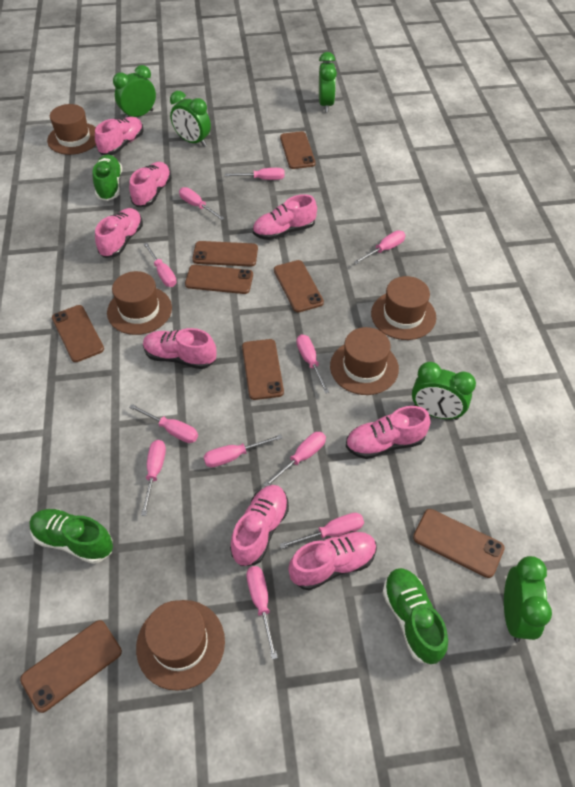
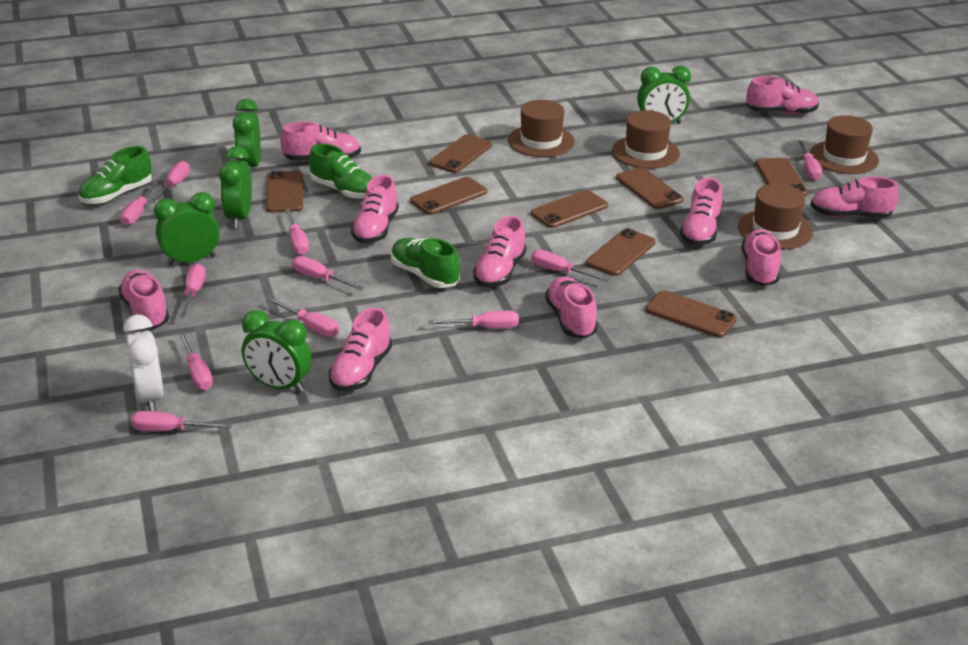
brown hat: [47,104,96,155] [107,271,172,335] [136,600,225,691] [330,327,399,395] [371,276,436,340] = 5 -> [508,100,575,157] [612,110,680,169] [738,184,813,249] [810,115,879,174] = 4
pink shoe: [95,117,144,155] [95,208,143,258] [129,162,172,207] [143,328,216,369] [230,485,289,566] [253,194,317,240] [288,531,377,590] [346,406,431,459] = 8 -> [118,270,169,329] [280,122,361,161] [329,308,392,391] [351,175,399,243] [473,216,526,287] [545,277,598,339] [680,178,722,245] [742,229,781,286] [746,76,819,115] [810,176,899,218] = 10
white clock: none = 0 -> [123,315,164,411] = 1

